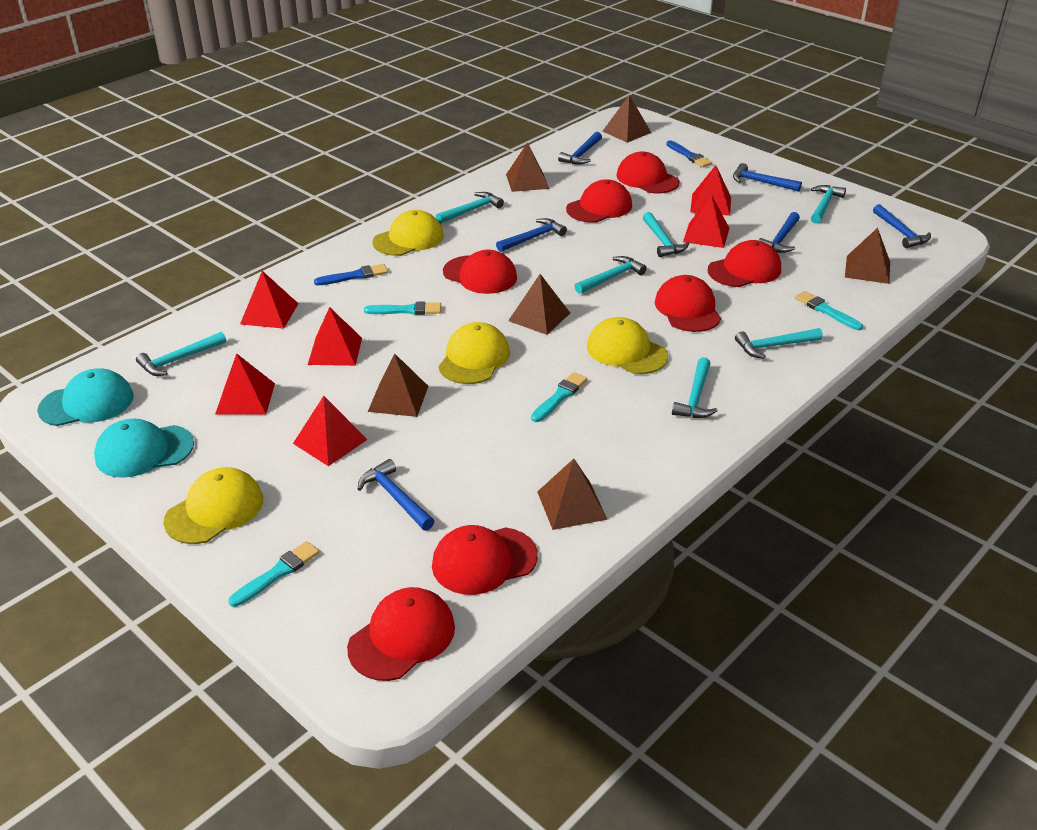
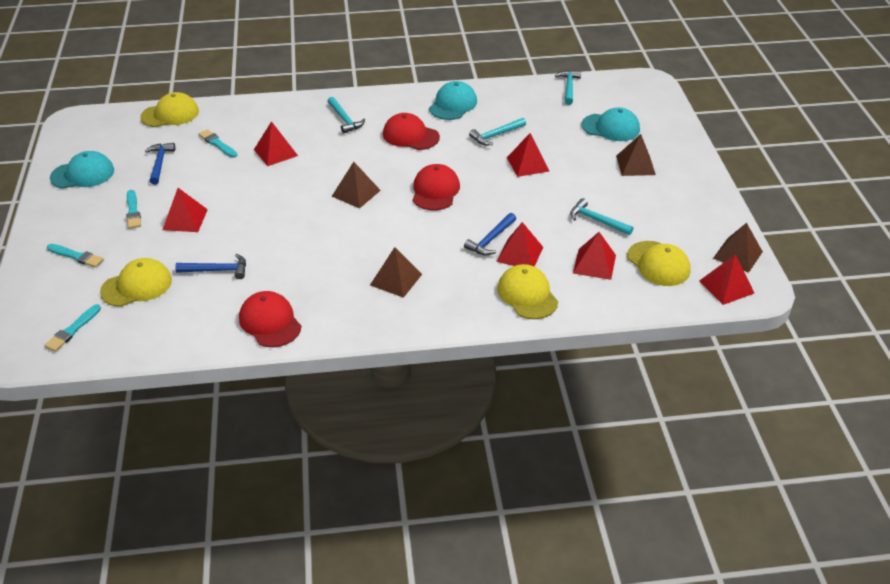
blue brush: [314,264,388,285] [666,140,712,167] = 2 -> none = 0
blue hammer: [358,459,434,531] [496,218,567,252] [558,132,602,165] [733,163,802,192] [759,212,800,253] [873,204,931,248] = 6 -> [145,143,175,185] [175,254,246,279] [464,213,516,255] = 3
brown pyramid: [368,353,428,417] [506,143,549,192] [508,274,570,335] [537,459,607,530] [603,95,651,143] [845,228,890,284] = 6 -> [332,162,381,209] [370,247,422,298] [616,134,656,176] [713,223,763,273] = 4
red cap: [347,587,455,681] [432,525,538,595] [443,250,517,294] [566,179,632,223] [616,152,680,193] [655,275,721,332] [708,240,781,287] = 7 -> [239,291,301,347] [383,113,440,150] [413,164,460,210] = 3
turquoise cap: [37,368,134,426] [94,419,194,478] = 2 -> [50,151,114,189] [429,81,477,120] [582,107,640,141] = 3
turquoise hammer: [136,331,226,376] [436,192,504,224] [575,256,647,294] [643,212,689,257] [672,357,718,418] [735,328,823,359] [811,185,846,224] = 7 -> [327,97,365,134] [469,118,526,145] [555,70,581,105] [570,198,633,235] = 4

